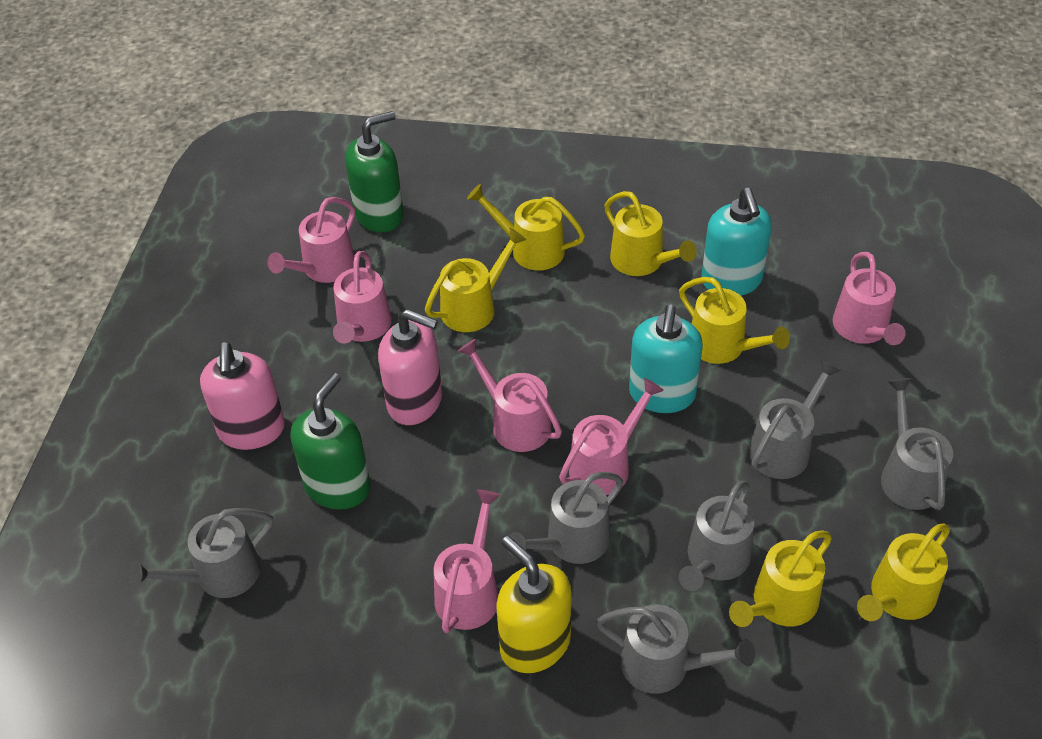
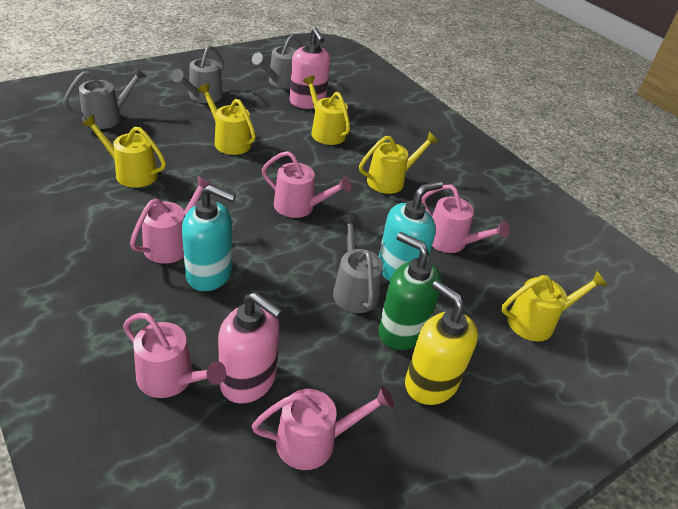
green soap dispenser: [290,373,371,510] [345,111,404,233] = 2 -> [378,232,442,350] = 1
grey watering can: [128,508,273,598] [508,472,623,564] [596,605,755,694] [679,481,754,591] [749,359,842,479] [881,378,953,510] = 6 -> [63,67,147,129] [171,45,224,103] [252,34,304,89] [333,215,383,313] = 4
pink watering can: [267,197,355,283] [333,251,392,344] [434,489,500,633] [458,339,562,452] [559,378,664,495] [833,252,906,345] = 6 -> [123,313,226,398] [130,176,212,264] [252,386,394,470] [262,151,352,218] [421,185,510,253] = 5
yellow watering can: [425,228,527,332] [467,184,585,270] [604,191,697,276] [679,277,790,364] [729,531,832,627] [857,523,950,621] = 6 -> [82,115,166,188] [197,83,256,155] [303,76,350,145] [359,132,439,194] [501,271,607,341] = 5

